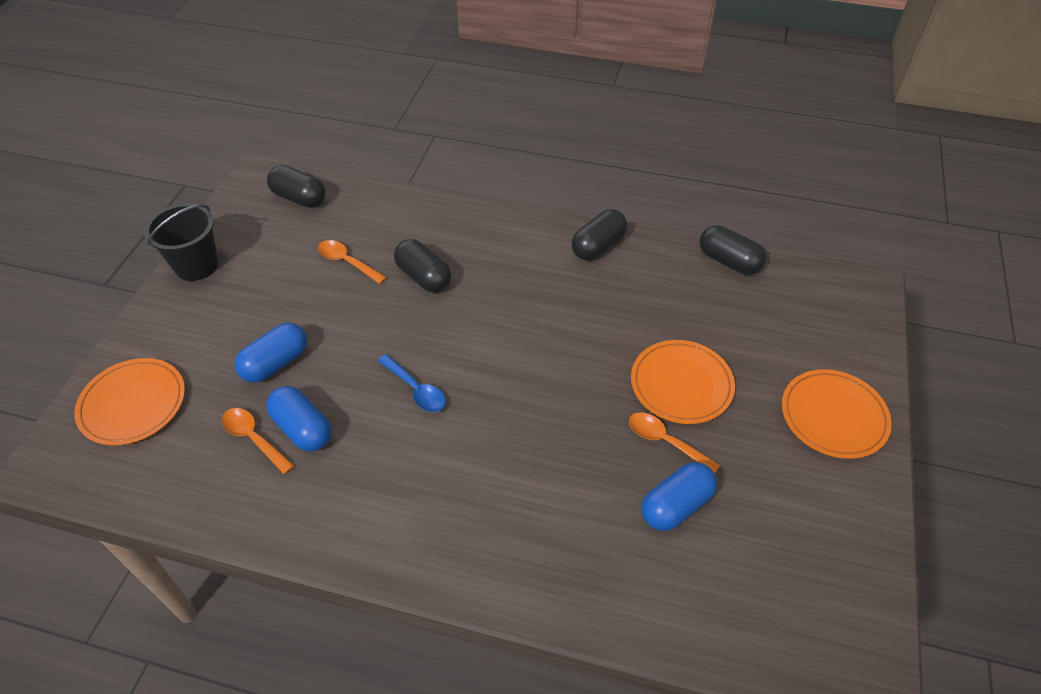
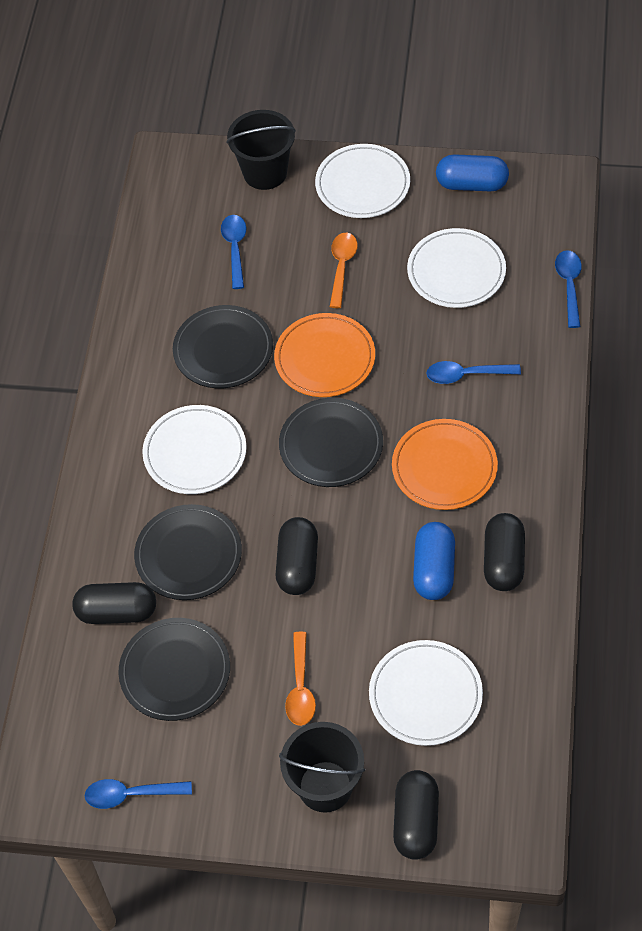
black bucket: [144,203,218,281] = 1 -> [226,110,296,190] [279,722,365,813] = 2
black plate: none = 0 -> [118,618,230,721] [134,504,242,600] [173,305,273,388] [279,398,383,487] = 4
blue capsule: [235,323,307,383] [266,386,332,452] [641,462,717,531] = 3 -> [413,522,455,600] [436,154,509,191] = 2
blue spoon: [378,354,446,412] = 1 -> [85,779,192,809] [221,215,247,289] [426,361,521,384] [555,250,582,328] = 4
orange plate: [74,358,185,445] [631,340,735,424] [782,369,892,459] = 3 -> [274,313,375,397] [392,419,498,510] = 2
orange spoon: [222,408,294,475] [318,240,387,284] [629,412,720,474] = 3 -> [285,631,316,726] [330,232,358,308] = 2
white plate: none = 0 -> [142,405,247,494] [315,144,410,218] [369,640,483,746] [407,228,506,308] = 4

